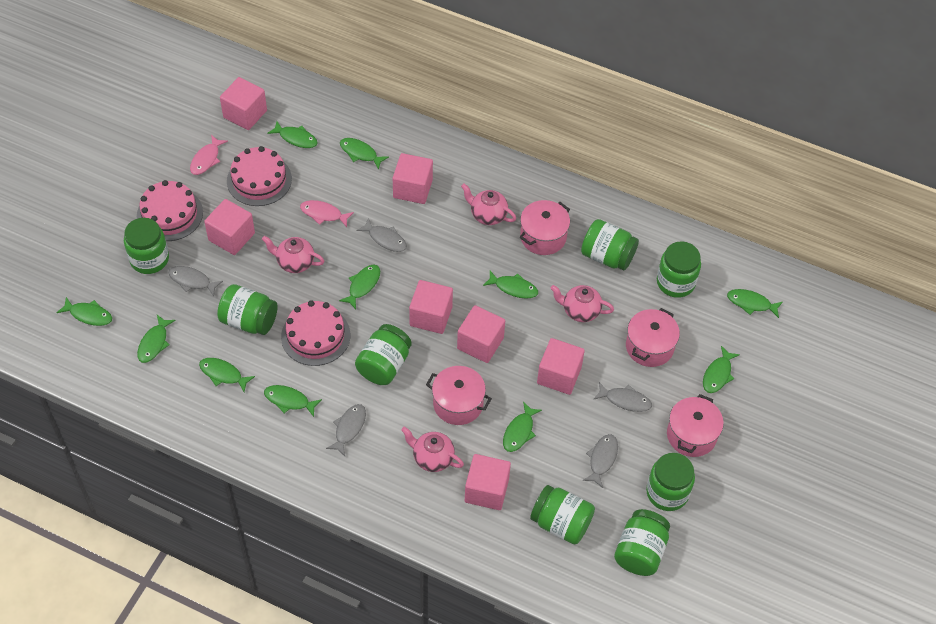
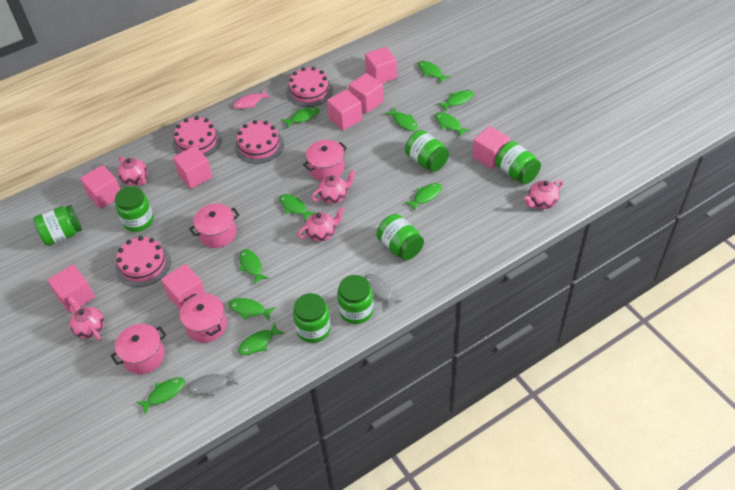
green jar: [124,218,169,274] [217,284,278,335] [355,324,412,385] [530,485,595,544] [581,219,639,271] [614,509,670,576] [646,453,695,511] [657,241,701,298] = 8 -> [34,205,82,246] [115,186,154,232] [293,293,331,343] [337,275,374,324] [377,214,424,260] [405,130,449,172] [495,141,541,184] = 7
grey fish: [169,266,223,296] [326,404,366,456] [357,218,407,252] [583,434,618,488] [593,382,652,412] = 5 -> [187,369,238,396] [365,274,401,309] = 2
pink cake: [137,180,203,241] [227,146,292,206] [281,300,350,366] = 3 -> [116,236,171,287] [173,116,222,157] [235,120,284,164] [286,67,333,107] = 4
pink cube: [204,199,255,255] [220,77,267,130] [393,153,433,204] [409,280,453,334] [457,305,505,363] [465,454,511,510] [537,338,585,395] = 7 -> [47,264,95,313] [80,165,121,209] [161,264,206,310] [173,146,212,189] [327,89,362,130] [349,73,384,113] [365,47,397,83] [472,126,510,169] = 8
pink fish: [190,135,228,175] [300,200,354,227] = 2 -> [233,89,271,109] = 1
pink teapot: [262,236,324,273] [401,427,464,472] [461,183,516,225] [550,285,614,322] = 4 -> [68,296,104,341] [118,156,148,185] [297,207,344,241] [311,170,356,204] [524,180,563,209] = 5

